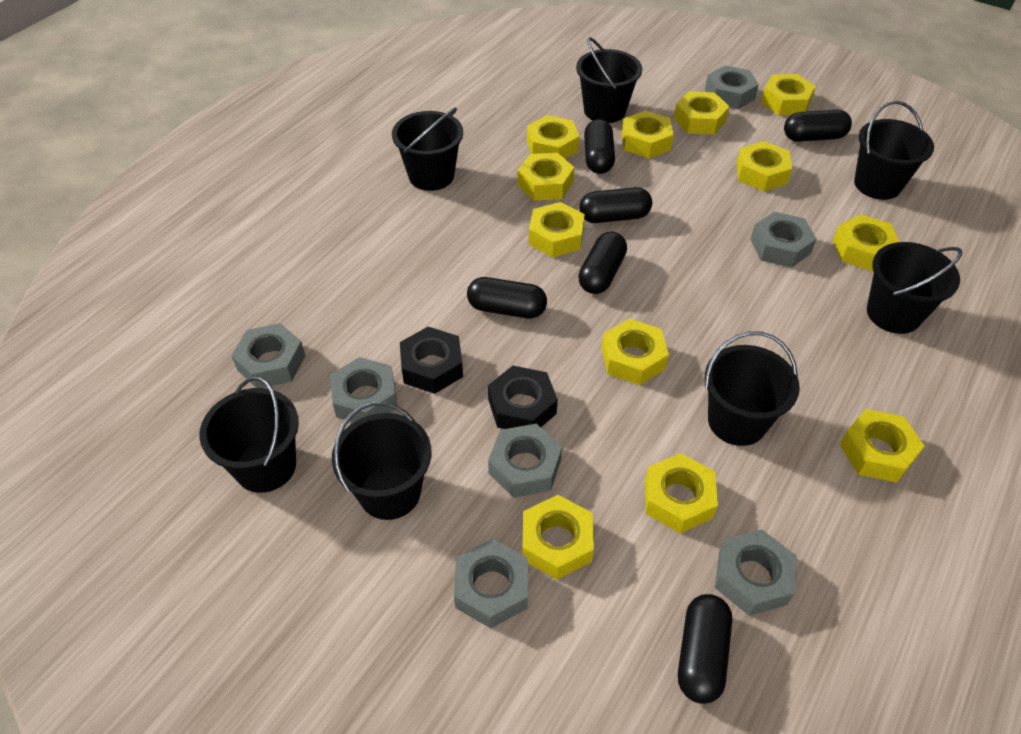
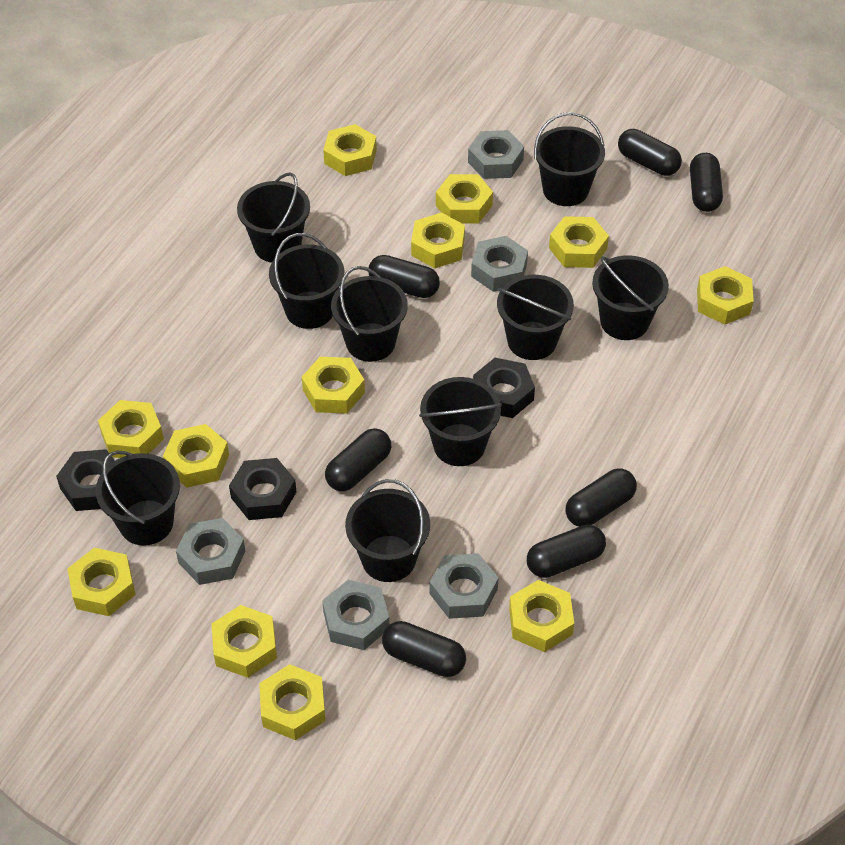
black bucket: [199,376,299,493] [332,402,431,520] [392,108,463,191] [576,37,642,123] [705,331,800,446] [854,101,934,200] [867,242,963,334] = 7 -> [96,451,180,546] [237,173,310,263] [269,233,344,329] [331,266,408,362] [345,479,430,582] [419,377,502,466] [497,275,574,360] [534,112,605,206] [592,255,669,340] = 9
black capsule: [467,277,547,318] [578,231,627,294] [579,187,652,223] [584,119,615,174] [678,594,732,704] [784,110,852,142] = 6 -> [325,428,391,491] [369,255,440,298] [382,621,466,677] [527,525,606,578] [565,468,637,527] [618,129,682,176] [690,153,723,212] = 7
black nut: [400,327,463,394] [488,366,558,429] = 2 -> [56,449,115,511] [229,458,297,520] [473,358,535,418] = 3
grey nut: [231,323,305,388] [330,357,397,422] [454,539,528,628] [488,424,562,498] [705,65,759,109] [715,529,797,616] [750,211,816,268] = 7 -> [176,518,245,585] [322,580,389,650] [430,553,498,619] [468,130,524,179] [471,236,528,292] = 5

